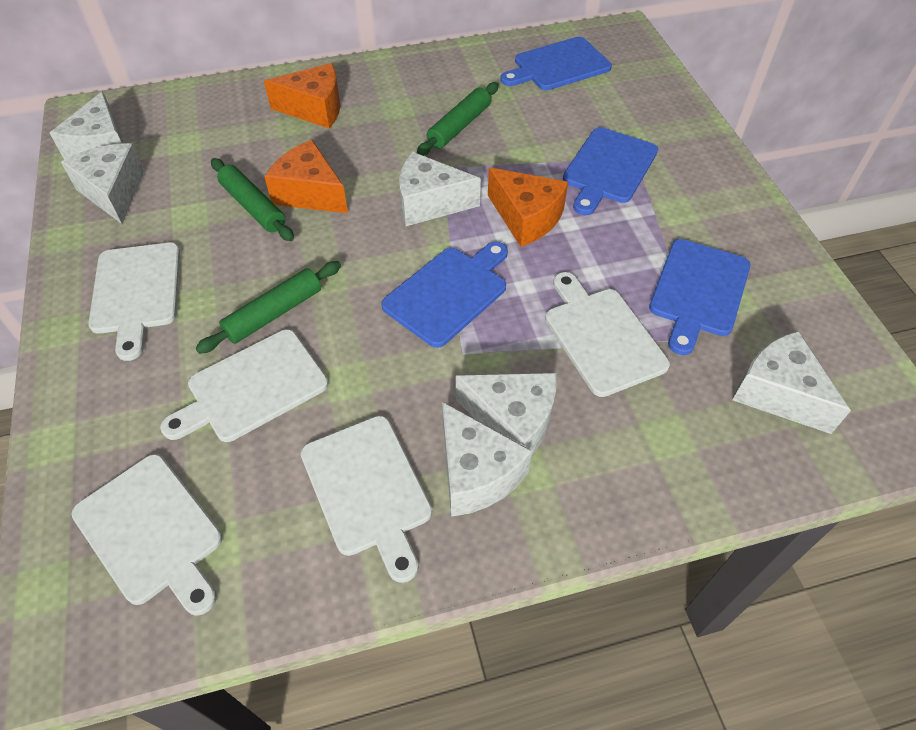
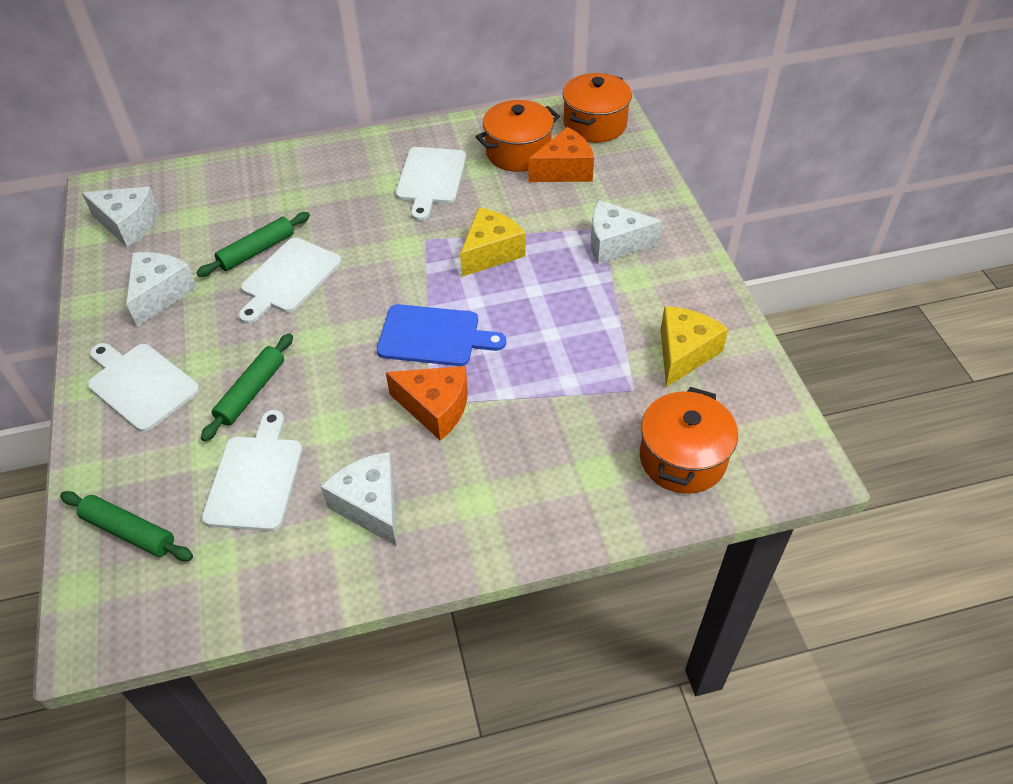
blue cutting board: [381,242,508,348] [500,37,612,90] [563,127,658,215] [649,239,751,355] = 4 -> [377,304,506,366] = 1
orange cheese: [264,63,340,129] [265,140,348,213] [488,167,568,247] = 3 -> [386,366,468,441] [528,127,594,182] = 2
orange pot: none = 0 -> [476,100,560,172] [563,73,632,143] [640,387,738,494] = 3
white cheese: [50,91,124,160] [61,143,145,224] [399,152,481,226] [442,402,532,517] [456,373,557,456] [732,331,851,434] = 6 -> [82,187,159,247] [126,252,197,326] [321,452,397,547] [591,200,663,264] = 4
white cutting board: [71,454,222,616] [88,243,180,361] [160,329,328,442] [301,416,432,583] [545,272,670,397] = 5 -> [88,343,200,432] [202,410,302,531] [239,238,342,324] [396,147,466,221] = 4
yellow cheese: none = 0 -> [460,207,526,277] [661,306,728,387] = 2

